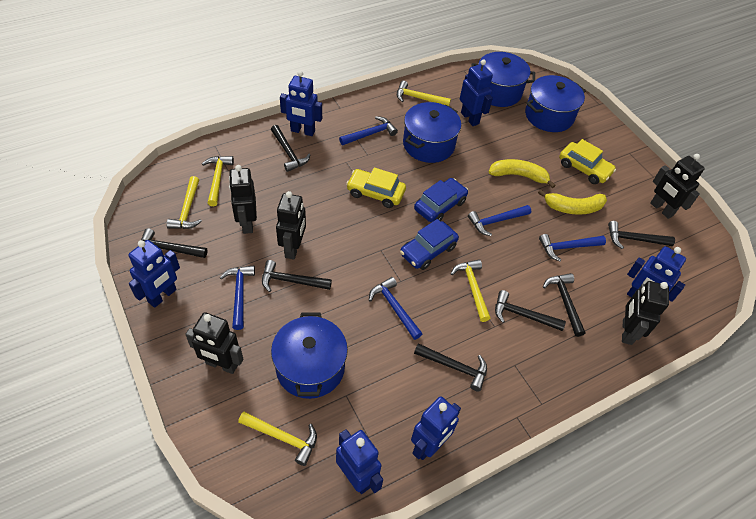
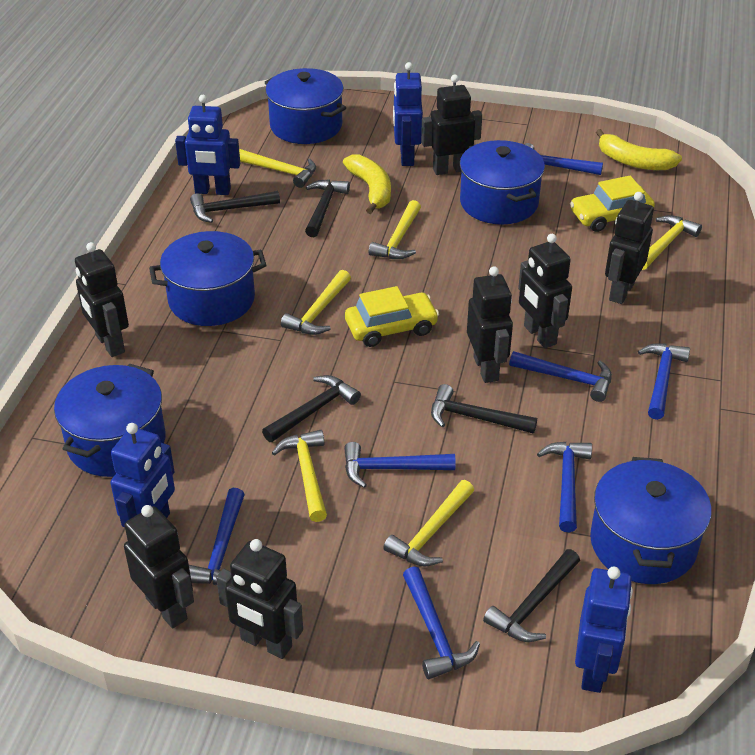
black hammer: [141,228,207,258] [262,260,332,292] [271,125,310,172] [414,343,487,392] [495,290,566,331] [543,273,585,337] [608,221,675,249] = 7 -> [190,191,280,223] [262,375,361,442] [305,179,350,237] [431,384,537,434] [483,549,580,642] = 5
black robot: [185,312,243,374] [229,165,257,234] [276,191,306,260] [622,281,669,345] [650,154,705,219] = 5 -> [75,242,129,357] [124,505,194,629] [216,539,303,659] [421,75,482,175] [467,266,513,383] [518,234,572,348] [605,192,654,304] = 7
blue car: [400,219,459,270] [414,178,468,222] = 2 -> none = 0
blue hammer: [220,265,255,330] [339,116,398,145] [369,277,422,340] [468,205,531,236] [539,234,606,262] = 5 -> [189,488,245,585] [344,442,456,488] [403,566,480,679] [509,351,612,402] [524,143,603,175] [537,442,592,532] [638,343,690,420] = 7
blue pot: [271,312,348,399] [403,102,461,163] [471,52,535,107] [525,75,585,132] = 4 -> [54,364,165,477] [149,231,266,326] [264,68,346,144] [460,140,545,225] [590,457,711,584] = 5
blue robot: [128,240,180,308] [280,71,322,136] [336,429,383,494] [411,396,461,460] [460,60,493,126] [627,246,686,302] = 6 -> [110,423,175,527] [175,95,240,195] [393,62,423,166] [575,567,633,693] = 4
yellow hammer: [166,176,202,229] [202,156,234,206] [238,412,317,466] [397,81,451,106] [451,259,491,322] = 5 -> [239,149,316,188] [272,430,327,522] [281,270,351,335] [369,200,421,259] [383,480,474,567] [642,215,702,270] = 6

